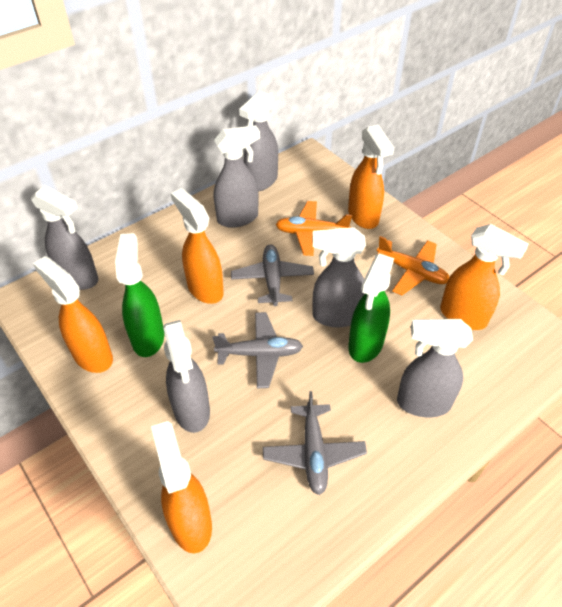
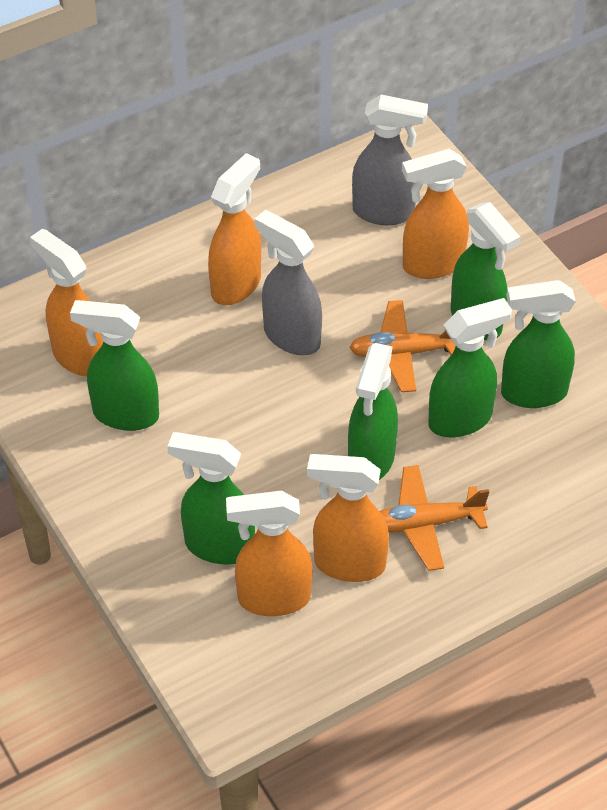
green spray bottle: [115,233,164,357] [348,254,394,363] = 2 -> [70,300,159,431] [167,432,255,565] [348,343,398,480] [428,298,512,438] [451,202,520,340] [501,280,576,408] = 6
grey plane: [212,312,303,388] [231,244,314,306] [263,391,367,495] = 3 -> none = 0
grey spray bottle: [31,185,98,290] [163,320,210,433] [214,125,260,228] [239,91,278,191] [312,227,366,328] [397,319,473,417] = 6 -> [254,210,322,355] [352,95,428,225] = 2

